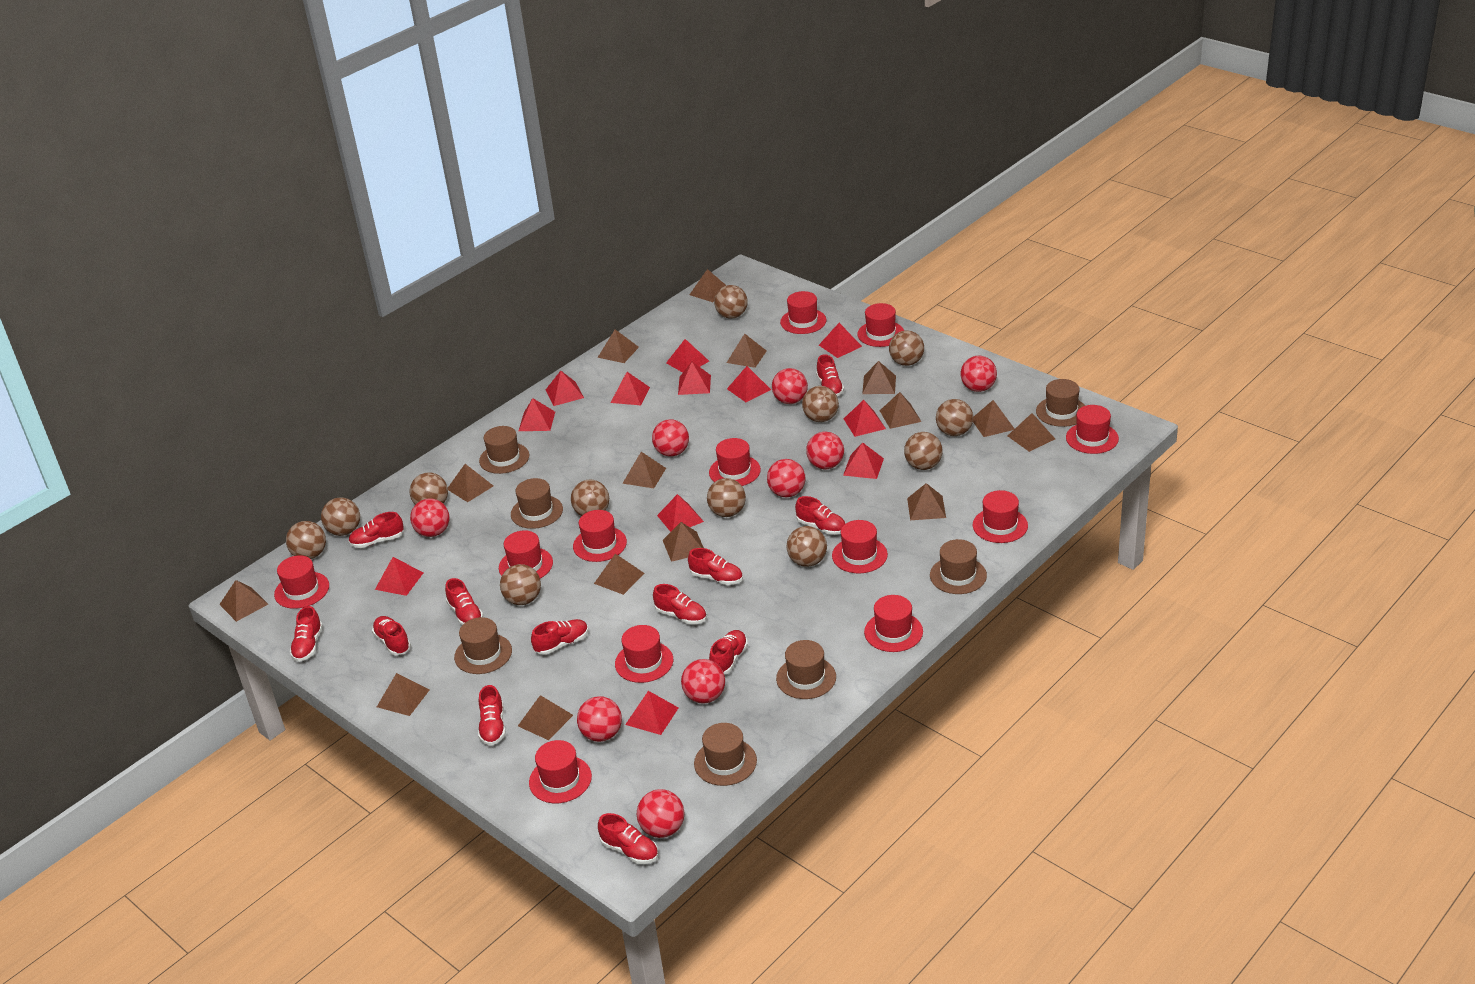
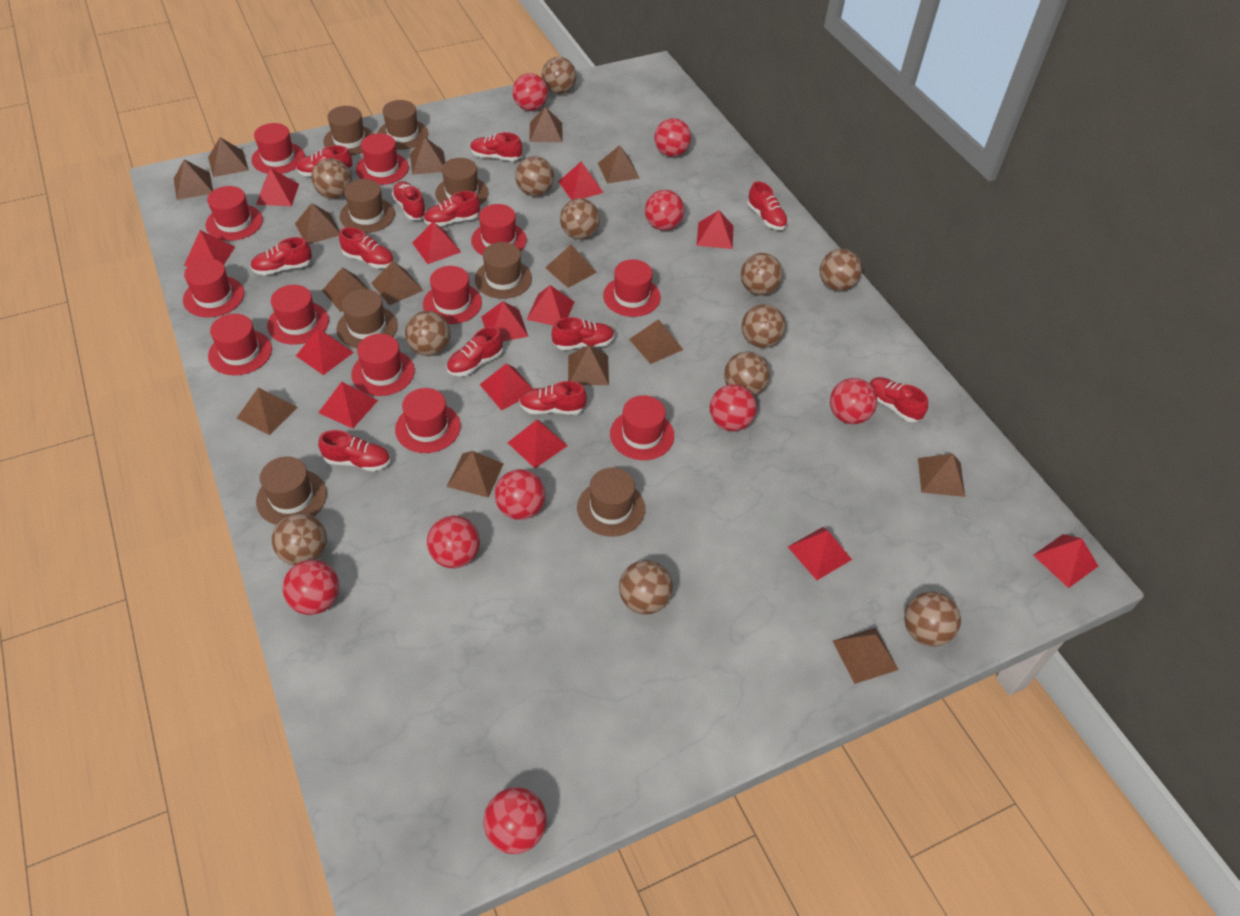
brown hat: [454,617,512,674] [479,426,529,474] [511,478,563,529] [694,723,757,786] [776,640,836,699] [930,539,987,594] [1036,379,1085,427] = 7 -> [256,457,327,525] [323,106,374,156] [336,289,398,348] [340,179,395,233] [378,100,428,150] [435,158,489,205] [475,242,532,299] [577,468,645,537] = 8
red pyramid: [375,557,423,596] [519,398,555,431] [546,371,584,406] [611,372,650,405] [625,691,679,735] [657,494,704,532] [666,339,709,372] [678,362,711,395] [727,366,771,402] [819,323,862,358] [843,442,884,479] [844,400,886,437] = 12 -> [184,230,235,266] [256,168,299,206] [296,329,354,375] [318,382,378,429] [412,222,461,264] [480,364,533,410] [481,301,528,341] [508,420,568,468] [526,285,574,326] [558,162,604,200] [697,210,734,249] [788,527,852,580] [1033,534,1098,588] = 13

